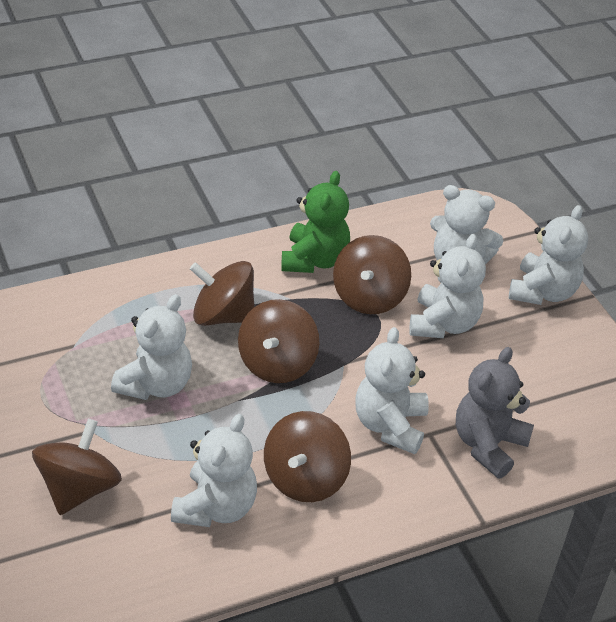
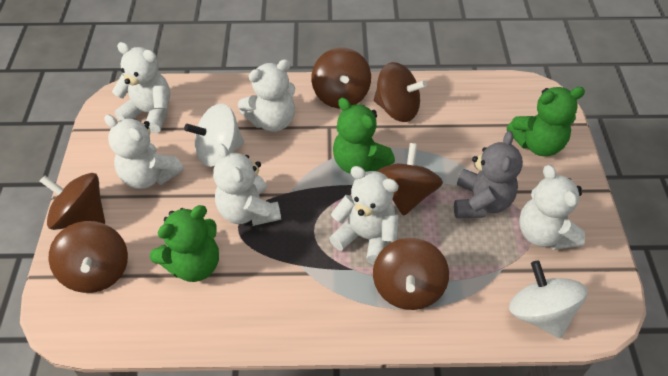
brown spinning top: [32,419,122,515] [190,261,255,326] [238,299,319,383] [264,411,351,502] [333,235,411,314] = 5 -> [40,173,105,230] [49,221,128,293] [312,48,371,108] [373,238,449,310] [374,62,427,122] [377,143,443,216] = 6
green teddy bear: [281,171,350,273] = 1 -> [150,205,219,282] [333,98,395,174] [507,87,585,156] = 3
white spinning top: none = 0 -> [184,104,244,167] [509,261,588,339] = 2

